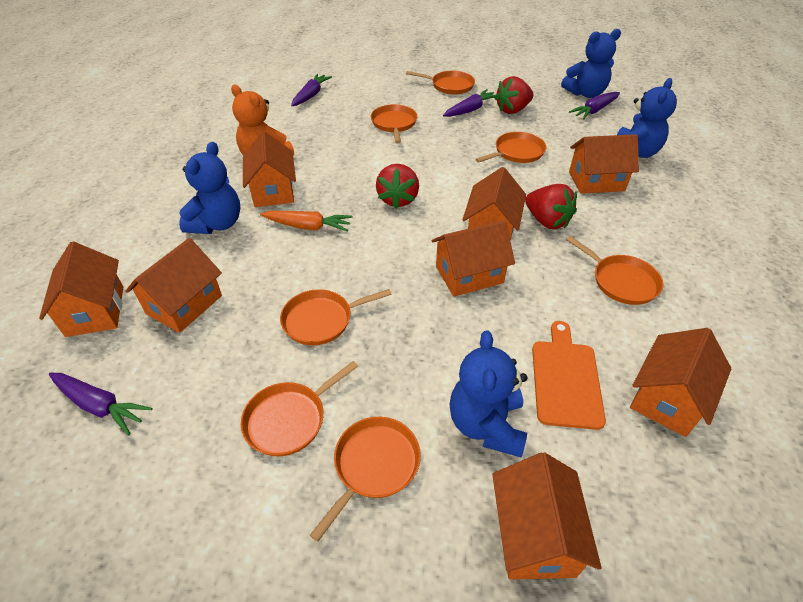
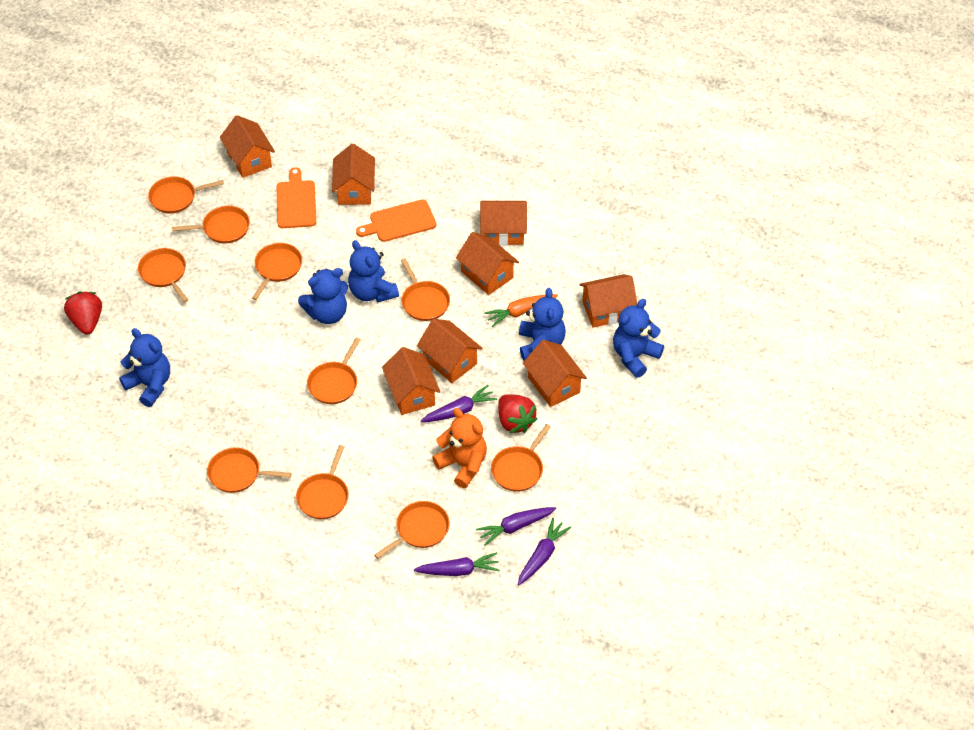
blue teddy bear: [179,142,240,234] [449,330,528,457] [561,29,621,98] [617,78,677,158] = 4 -> [119,328,170,407] [298,268,348,324] [348,240,399,302] [519,288,566,361] [613,299,664,378] = 5
orange cutting board: [532,321,606,430] = 1 -> [276,167,316,228] [356,199,436,242] = 2
orange pan: [241,361,358,456] [280,289,392,345] [310,417,421,542] [371,104,417,143] [406,71,475,95] [476,132,546,163] [566,236,664,305] = 7 -> [138,248,188,303] [148,176,224,214] [172,206,250,244] [207,447,292,493] [252,243,302,300] [296,445,349,519] [307,338,360,404] [374,501,450,559] [401,259,450,321] [491,424,551,491] = 10
red strawberry: [376,164,419,209] [494,76,533,114] [525,184,577,229] = 3 -> [64,291,102,335] [498,394,537,433] = 2

